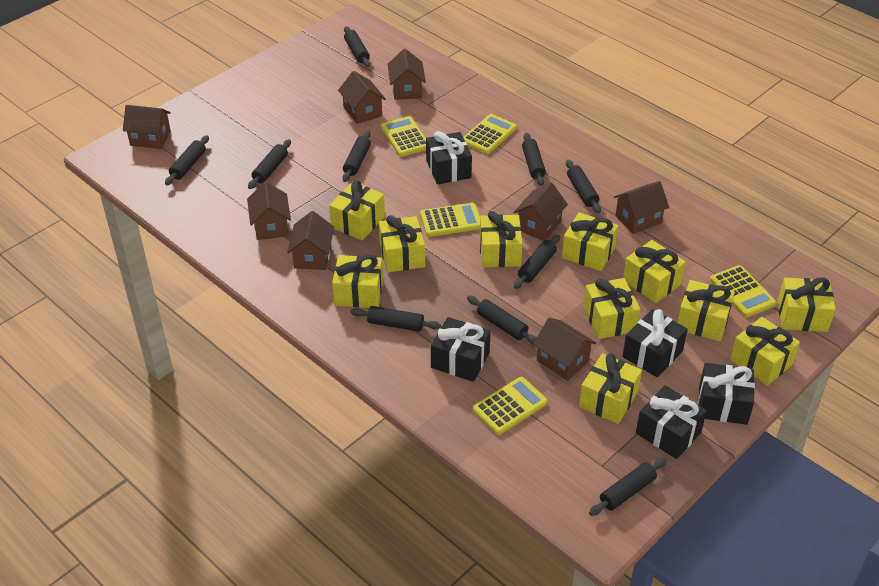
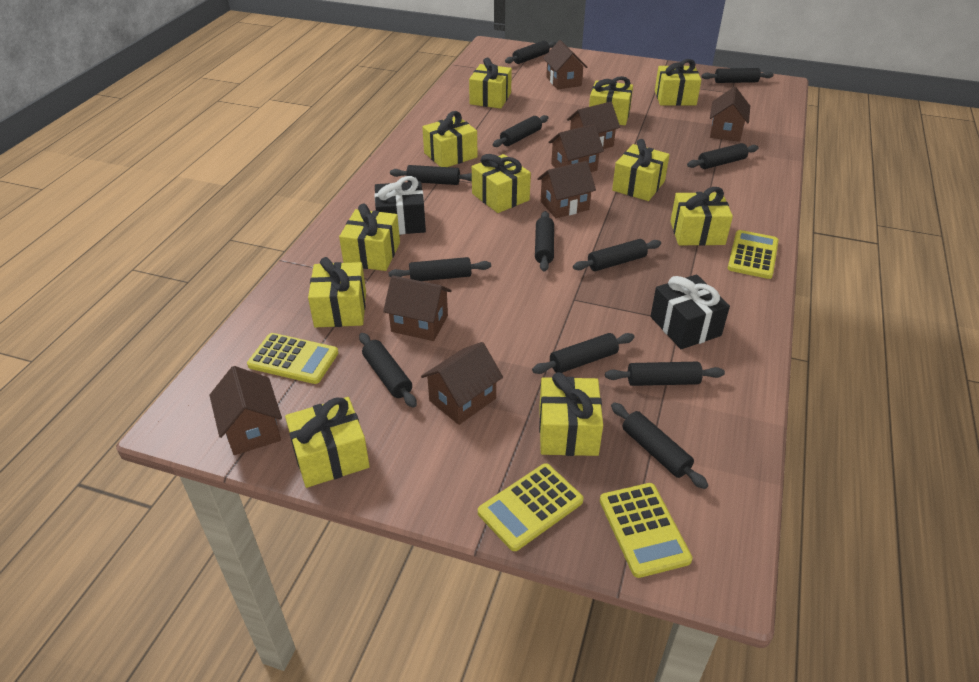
black gift: [426,131,472,184] [431,317,491,382] [622,309,688,377] [636,385,707,459] [698,363,755,425] = 5 -> [374,176,426,235] [650,274,730,349] = 2
black rolling pin: [165,135,209,185] [248,139,291,189] [342,130,371,182] [344,26,370,67] [351,306,441,332] [467,295,537,344] [514,234,560,289] [522,133,546,186] [566,160,601,213] [589,458,667,516] = 10 -> [359,333,417,408] [388,257,491,281] [390,165,472,185] [492,115,548,147] [505,41,556,64] [532,333,635,374] [535,211,554,271] [573,239,661,271] [605,362,725,386] [611,402,708,489] [687,143,759,169] [702,68,774,83] = 12
yellow calculator: [381,116,426,157] [420,203,480,237] [463,114,517,154] [472,377,548,435] [710,265,777,317] = 5 -> [247,333,338,384] [478,463,583,551] [600,483,693,578] [728,230,779,279] = 4

